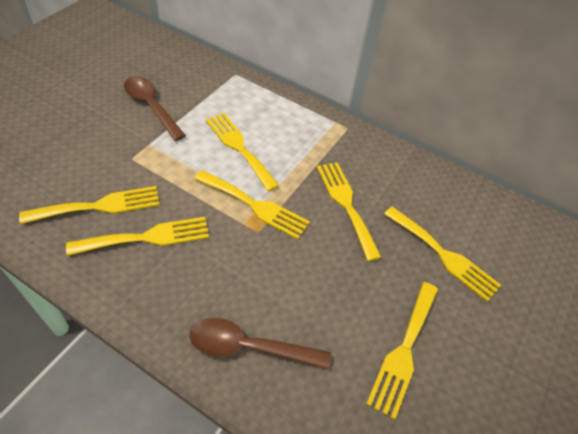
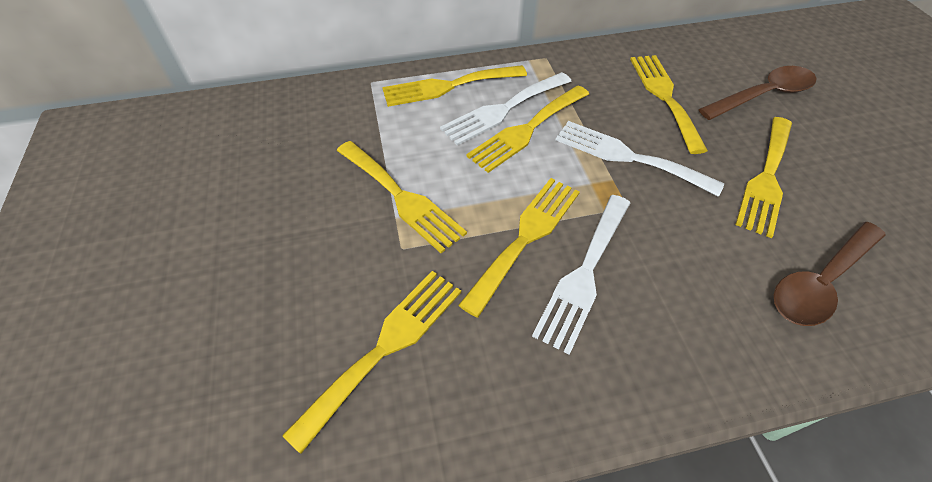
white fork: none = 0 -> [440,72,571,146] [532,195,630,355] [556,121,725,197] = 3

